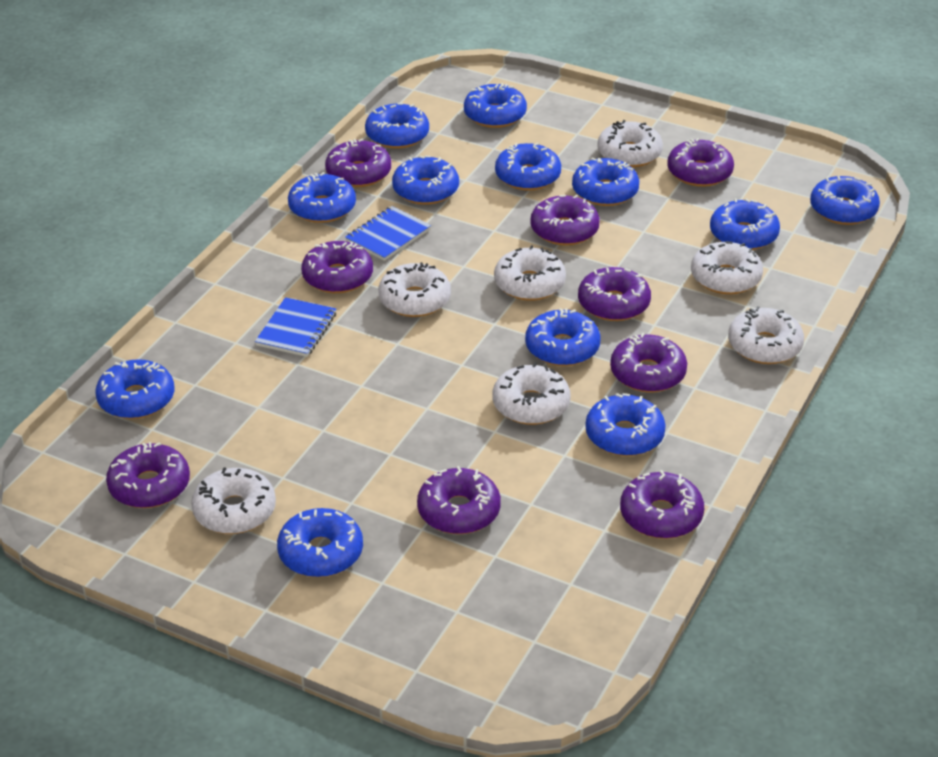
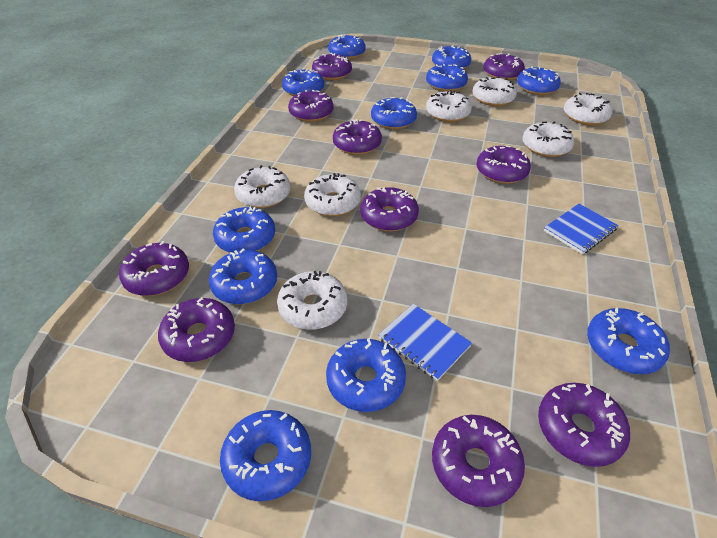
blue donut: [95,359,174,419] [277,508,363,577] [288,172,356,223] [365,103,429,149] [392,155,459,205] [464,83,527,128] [495,143,561,191] [525,308,600,366] [572,158,639,206] [585,393,666,456] [710,198,780,250] [810,176,880,225] = 12 -> [209,249,277,304] [213,206,275,253] [220,410,311,501] [282,69,324,96] [326,338,406,412] [328,34,366,59] [371,97,417,129] [426,64,468,91] [432,45,471,69] [517,66,561,95] [587,308,670,374] = 11
purple donut: [106,442,190,508] [301,241,373,293] [325,139,391,187] [417,466,501,534] [530,195,600,246] [578,267,651,321] [610,333,687,393] [620,470,704,539] [667,138,734,187] = 9 -> [119,241,189,296] [158,297,235,362] [288,90,334,122] [312,53,352,80] [333,119,382,155] [360,187,419,231] [432,415,525,507] [476,145,531,184] [483,53,525,80] [538,383,630,467] = 10

